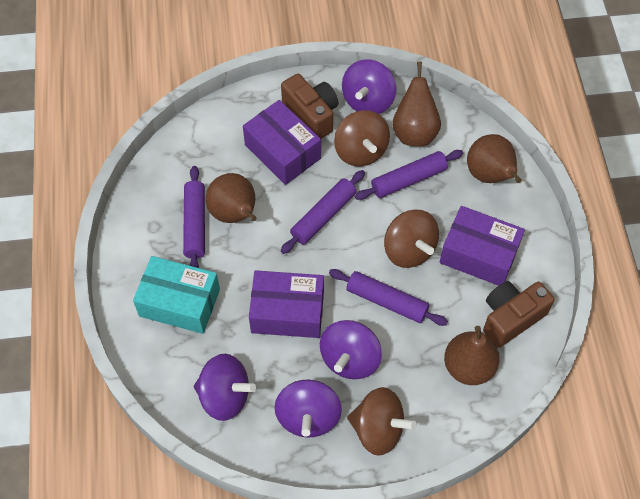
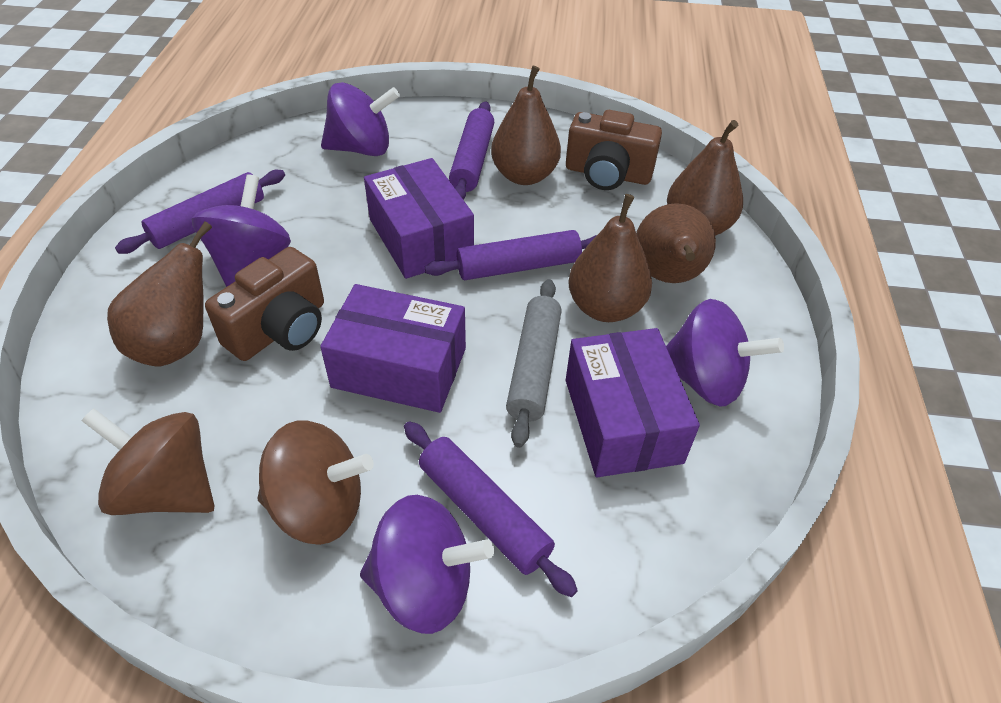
brown pear: [206,173,256,223] [392,61,441,146] [444,326,500,385] [467,134,522,183] = 4 -> [107,222,212,367] [491,66,561,185] [568,194,652,322] [636,203,716,283] [667,120,743,236] = 5
brown spinning top: [334,110,390,166] [347,387,416,456] [384,209,439,268] = 3 -> [81,408,214,515] [257,421,374,545] = 2
grey rolling pin: none = 0 -> [506,279,562,448] = 1
turquoise box: [133,256,220,334] = 1 -> none = 0

